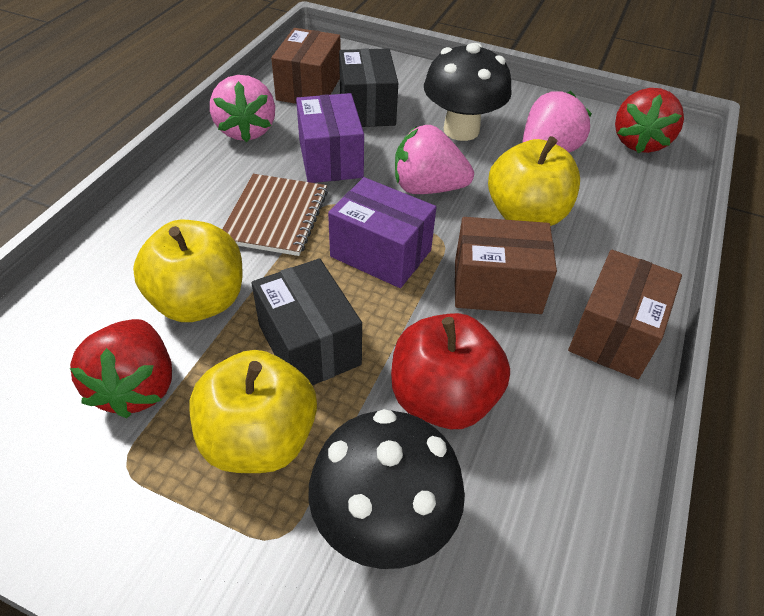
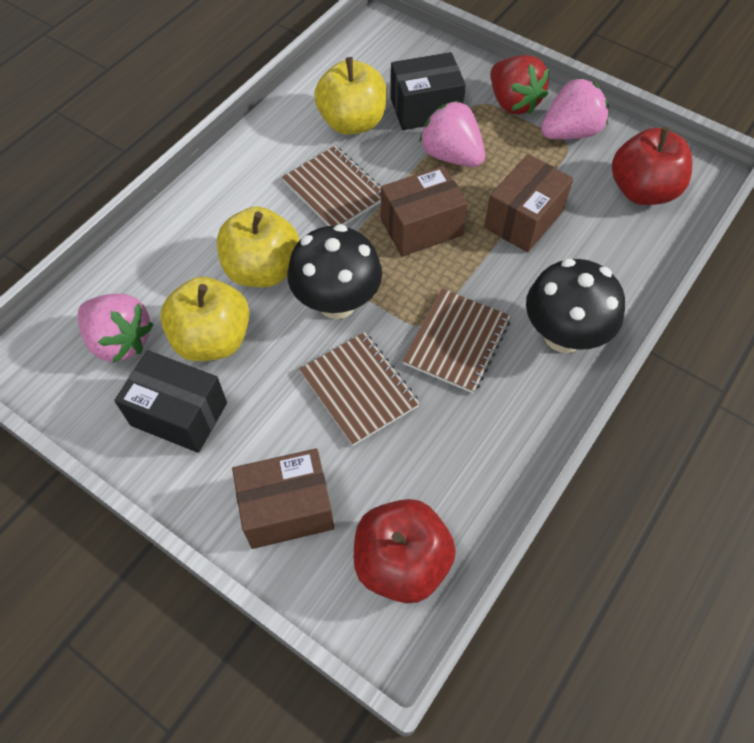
brown notebook: [222,174,328,256] = 1 -> [282,146,381,226] [299,332,420,446] [402,289,511,393] = 3
purple box: [296,93,364,183] [328,177,436,288] = 2 -> none = 0
red apple: [391,313,510,429] = 1 -> [354,499,456,603] [612,127,692,205] = 2
red strawberry: [70,319,172,418] [615,88,684,153] = 2 -> [491,55,549,115] = 1

